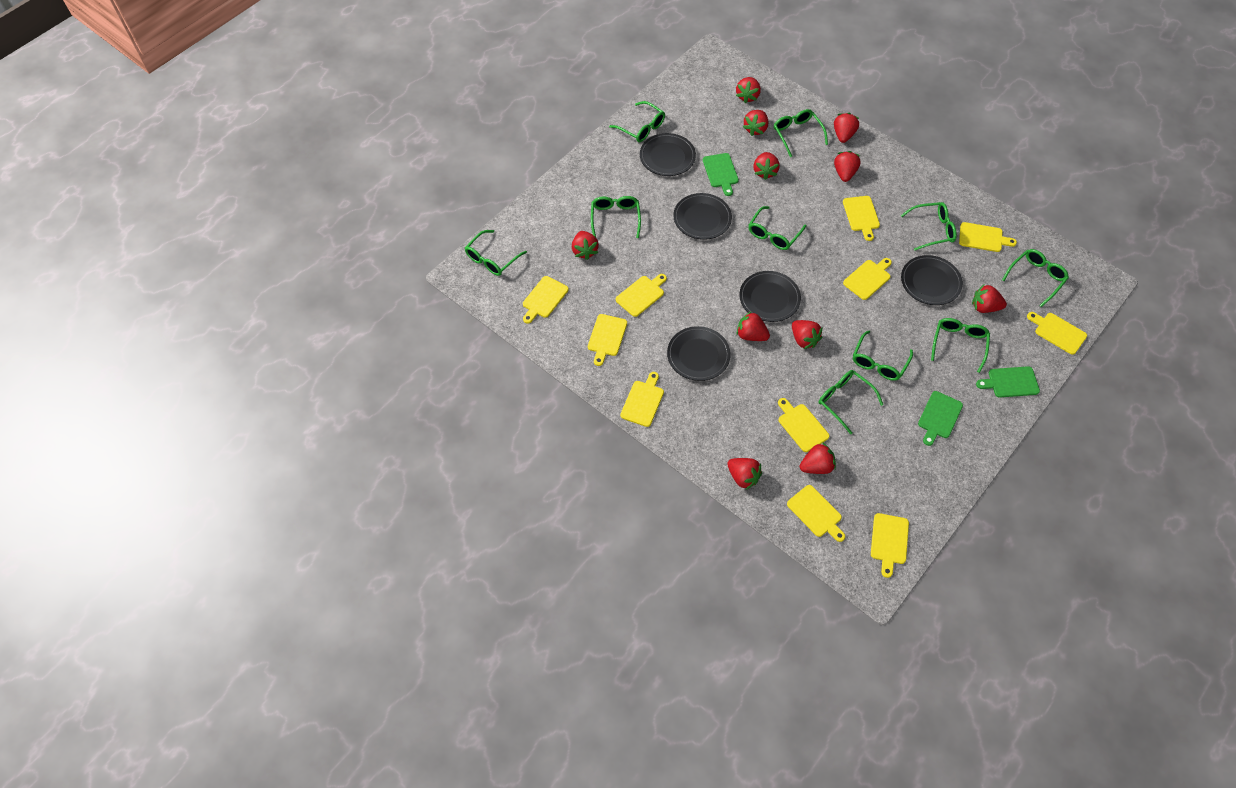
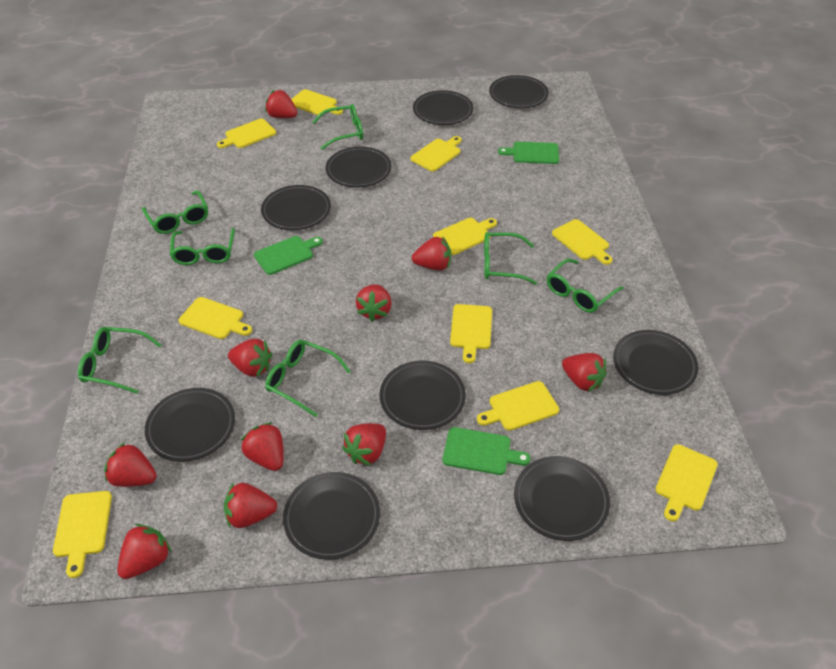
black plate: [640,133,696,176] [667,326,731,381] [673,193,732,240] [739,271,801,322] [901,255,963,305] = 5 -> [145,388,235,462] [261,185,331,230] [283,472,380,560] [326,147,392,188] [380,361,466,430] [413,90,474,125] [489,75,549,108] [514,456,610,541] [613,330,698,395] = 9
green glasses: [465,230,527,276] [591,196,641,238] [609,101,665,142] [749,206,806,250] [774,109,828,157] [819,370,883,434] [853,331,913,381] [901,202,957,251] [931,318,990,373] [1002,249,1069,307] = 10 -> [78,327,161,394] [142,190,208,234] [170,228,235,265] [265,340,351,417] [312,104,363,150] [484,232,537,285] [547,258,624,313] = 7
red strawberry: [572,231,599,260] [727,458,762,490] [736,77,761,103] [736,311,770,341] [743,110,768,136] [753,152,780,180] [792,320,822,349] [800,442,836,474] [834,113,859,143] [834,151,861,182] [972,284,1007,313] = 11 -> [104,442,156,487] [117,524,171,579] [224,482,277,528] [228,339,272,377] [241,422,284,471] [265,90,297,118] [342,423,386,466] [356,284,392,322] [412,236,451,270] [562,353,607,392] = 10
yellow cutting board: [523,276,569,324] [588,314,627,366] [616,274,667,317] [620,372,664,427] [778,398,829,452] [787,485,845,542] [843,196,880,241] [843,258,892,300] [871,513,909,578] [959,222,1017,252] [1027,312,1087,355] = 11 -> [53,491,112,578] [179,297,252,339] [217,119,276,148] [291,89,343,115] [411,136,461,171] [433,218,497,255] [450,304,492,363] [477,381,559,431] [552,219,613,265] [655,444,718,521] = 10

